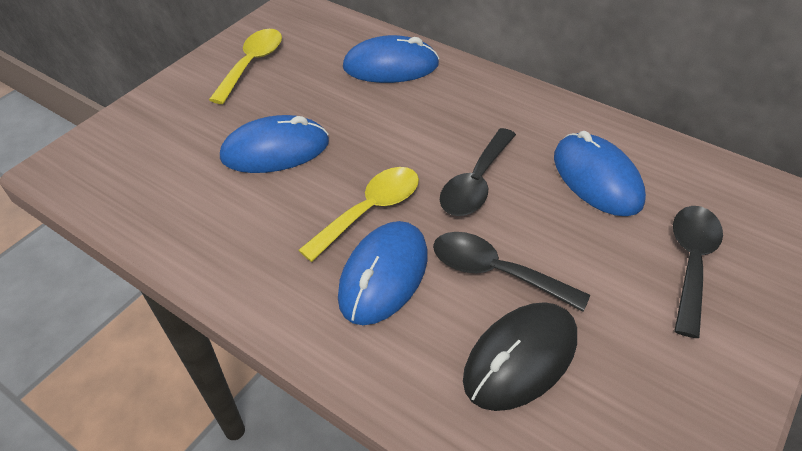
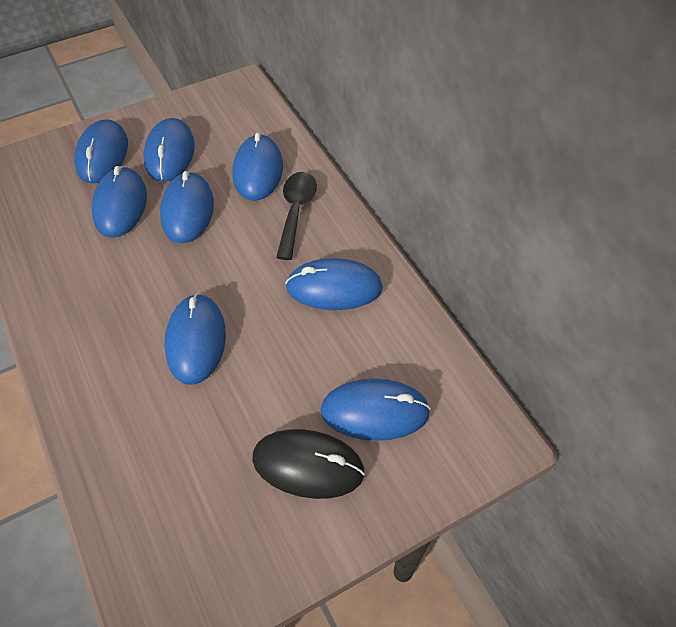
black spoon: [433,232,590,312] [440,128,516,216] [673,206,723,338] = 3 -> [276,172,317,260] = 1
blue mouse: [220,115,329,173] [338,221,428,325] [343,35,439,83] [554,131,646,216] = 4 -> [74,119,128,183] [92,166,147,238] [143,118,195,182] [160,171,214,243] [165,293,226,385] [233,133,283,201] [285,258,383,310] [321,378,431,441] = 8
yellow spoon: [209,29,282,104] [298,167,419,262] = 2 -> none = 0

